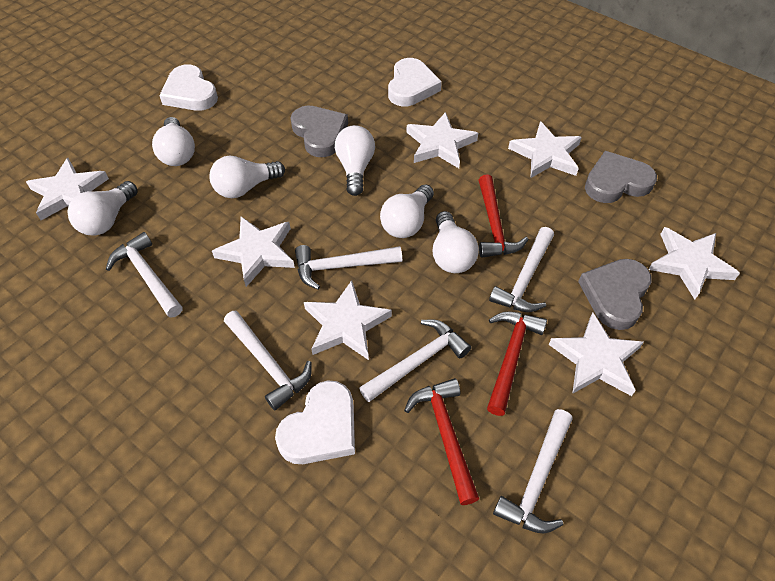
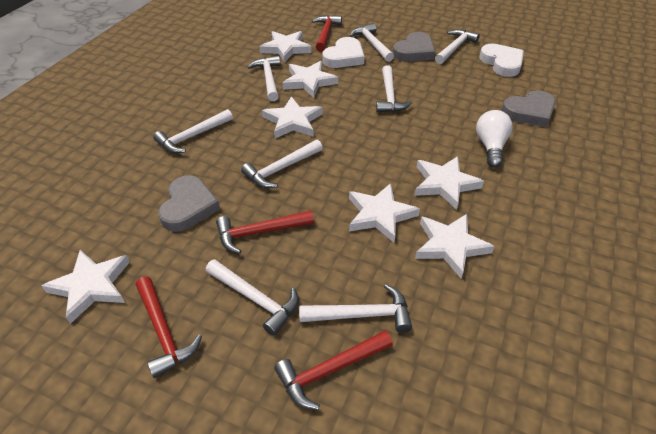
red hammer: [404,378,479,505] [479,174,528,258] [487,311,547,416] = 3 -> [136,276,202,378] [216,210,314,254] [274,330,393,410] [312,15,342,52] = 4
white hammer: [106,232,183,318] [224,310,312,410] [295,245,402,290] [359,319,471,402] [489,227,554,312] [493,409,573,533] = 6 -> [153,109,233,153] [206,259,299,336] [241,140,323,188] [248,56,280,101] [299,284,412,333] [350,23,394,62] [376,65,412,112] [435,29,480,64] = 8
white heart: [159,64,218,111] [275,381,355,464] [388,58,442,106] = 3 -> [322,37,365,68] [479,44,524,77] = 2
white light bulb: [67,181,138,236] [152,117,195,166] [209,155,285,198] [335,125,375,196] [380,184,434,238] [433,211,479,273] = 6 -> [476,110,513,168] = 1

